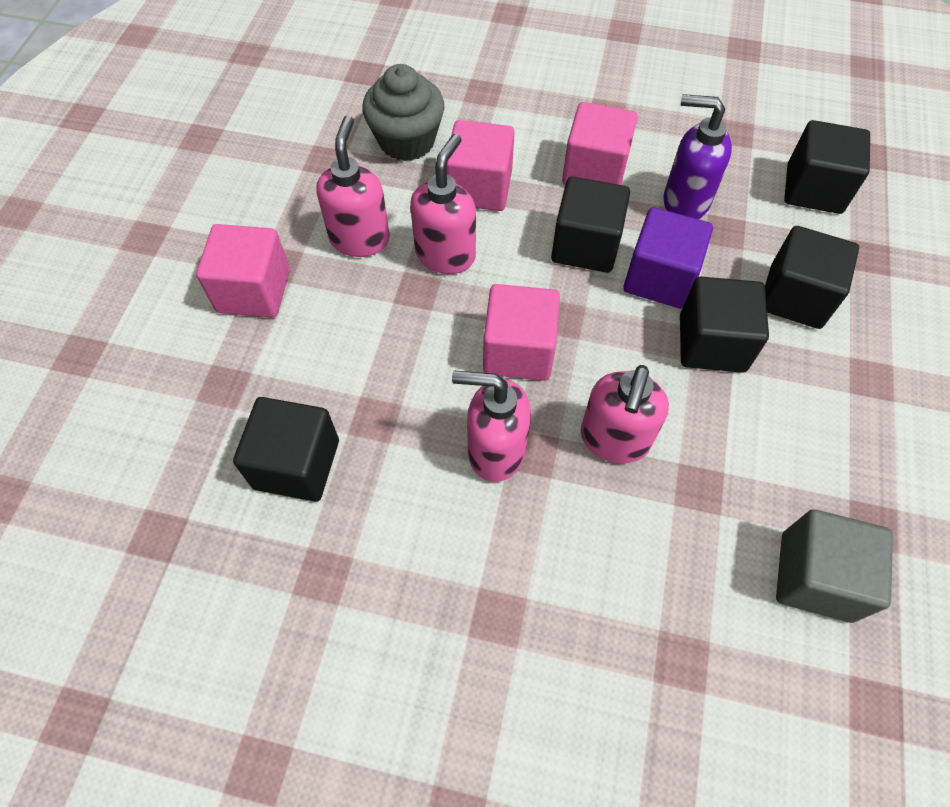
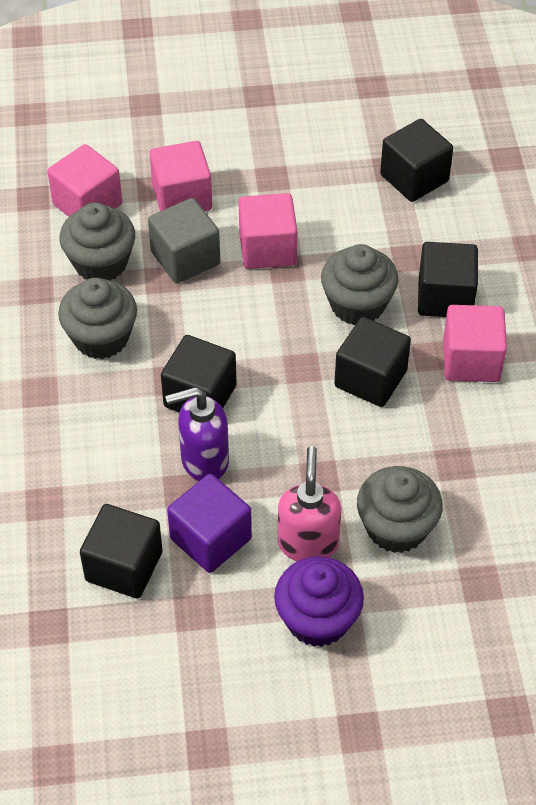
grey cupcake: [362,64,445,161] = 1 -> [58,278,137,359] [60,202,135,281] [321,244,398,325] [357,466,443,553] = 4
pink soap dispenser: [316,116,390,257] [410,134,476,274] [452,371,531,482] [581,365,669,464] = 4 -> [278,446,341,561] = 1
purple cupcake: none = 0 -> [274,556,364,647] = 1

